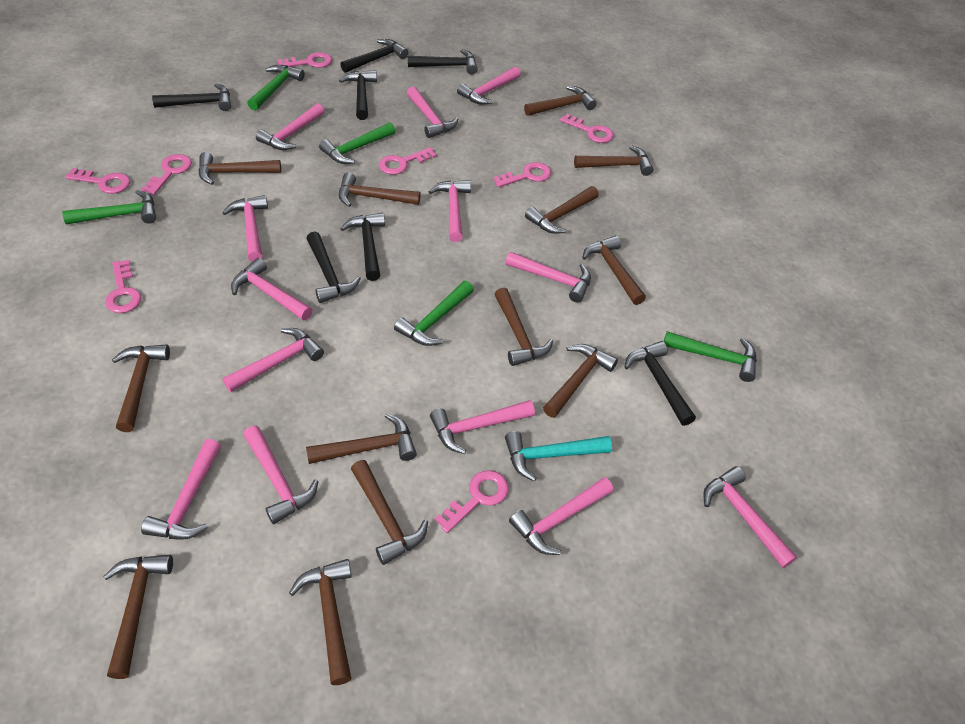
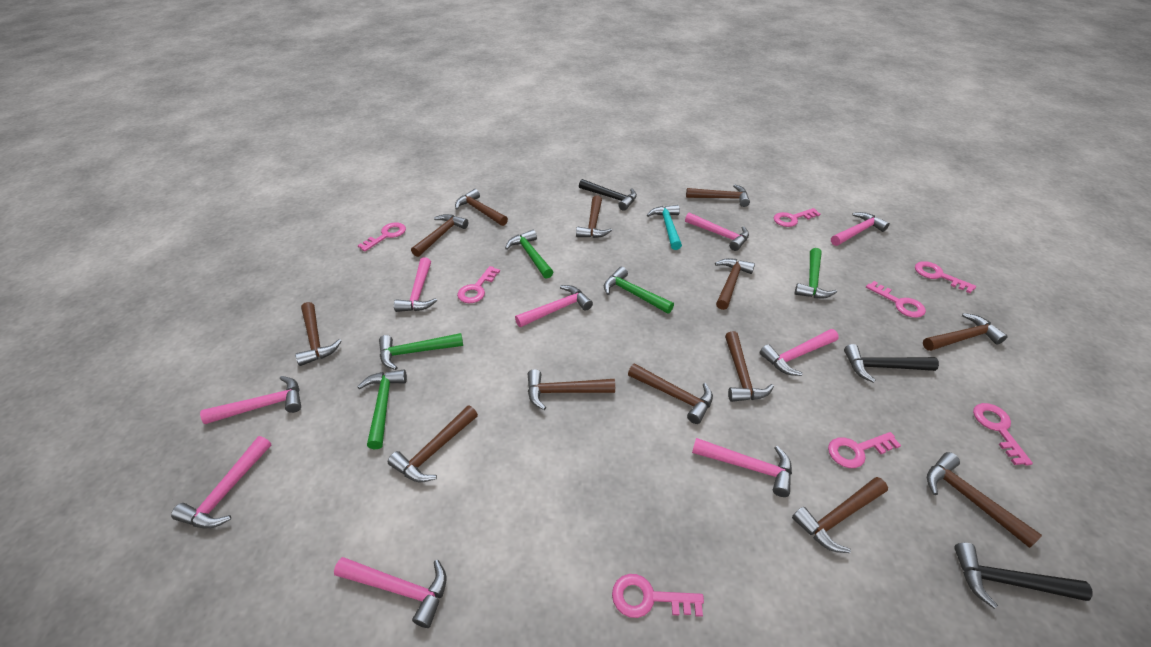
black hammer: [152,83,231,111] [306,232,361,303] [339,70,377,120] [340,39,409,73] [340,213,385,281] [408,49,478,75] [625,341,696,426] = 7 -> [579,179,637,211] [844,344,939,383] [954,543,1092,609] = 3
pink hammer: [141,439,221,540] [222,195,268,262] [222,328,324,392] [231,258,312,321] [243,426,319,524] [256,103,324,150] [407,86,459,138] [428,180,471,242] [430,400,535,454] [457,67,521,105] [505,252,591,303] [509,477,614,555] [703,466,797,568] = 13 -> [171,436,271,529] [200,376,301,424] [334,557,447,628] [394,257,437,312] [515,285,593,327] [685,213,749,251] [692,438,792,497] [760,329,839,376] [831,212,890,246] = 9

